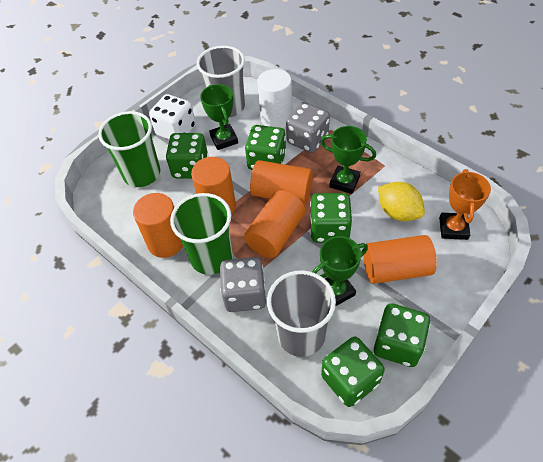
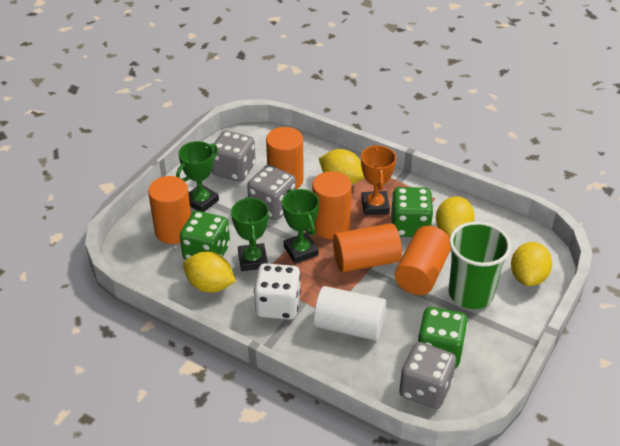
green cup: [98,111,160,187] [170,193,233,275] = 2 -> [448,221,511,309] = 1
green dice: [166,133,208,179] [245,125,286,170] [310,193,352,243] [321,336,385,407] [374,303,430,367] = 5 -> [180,211,230,260] [391,187,433,237] [418,307,468,368] = 3
grey cup: [197,46,245,118] [267,270,336,357] = 2 -> none = 0
grey dice: [220,257,267,312] [286,102,330,153] = 2 -> [212,131,255,182] [247,165,296,220] [399,342,456,409] = 3
yellow lemon: [378,182,425,221] = 1 -> [183,251,236,293] [319,149,364,184] [436,196,475,237] [511,242,552,286] = 4

